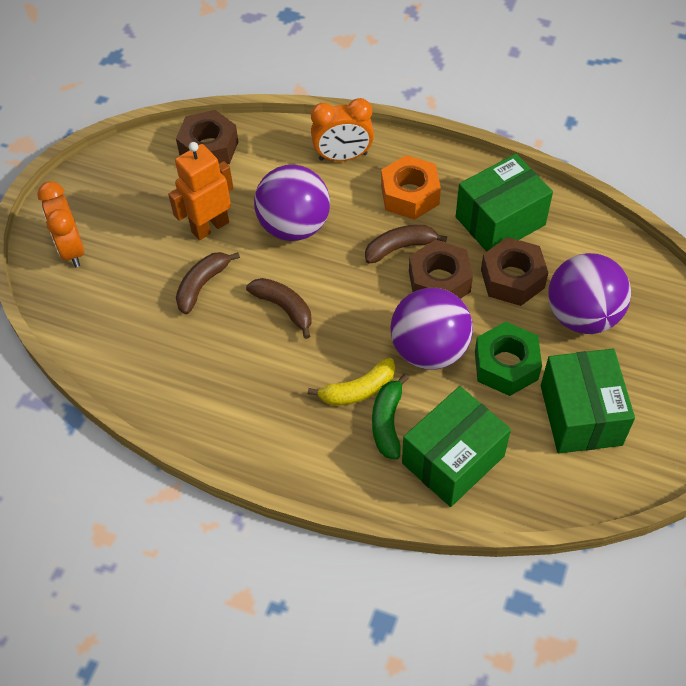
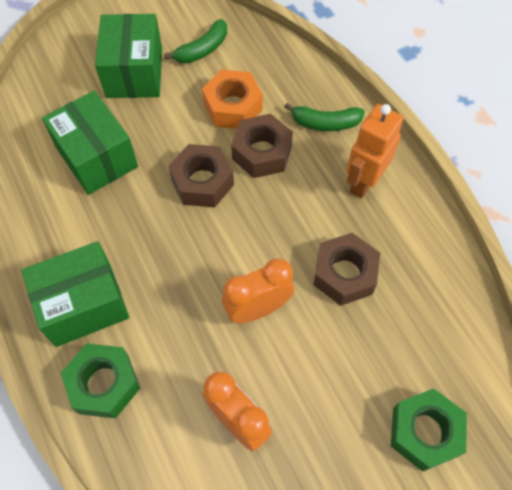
brown banana: [176,252,240,314] [246,278,312,339] [365,225,447,264] = 3 -> none = 0
green banana: [372,374,409,460] = 1 -> [164,19,227,63] [284,103,365,131] = 2
green nut: [475,322,542,396] = 1 -> [61,343,140,418] [391,388,467,471] = 2
purple ball: [254,165,330,241] [391,288,473,370] [548,253,631,334] = 3 -> none = 0
yellow banana: [308,358,395,406] = 1 -> none = 0

